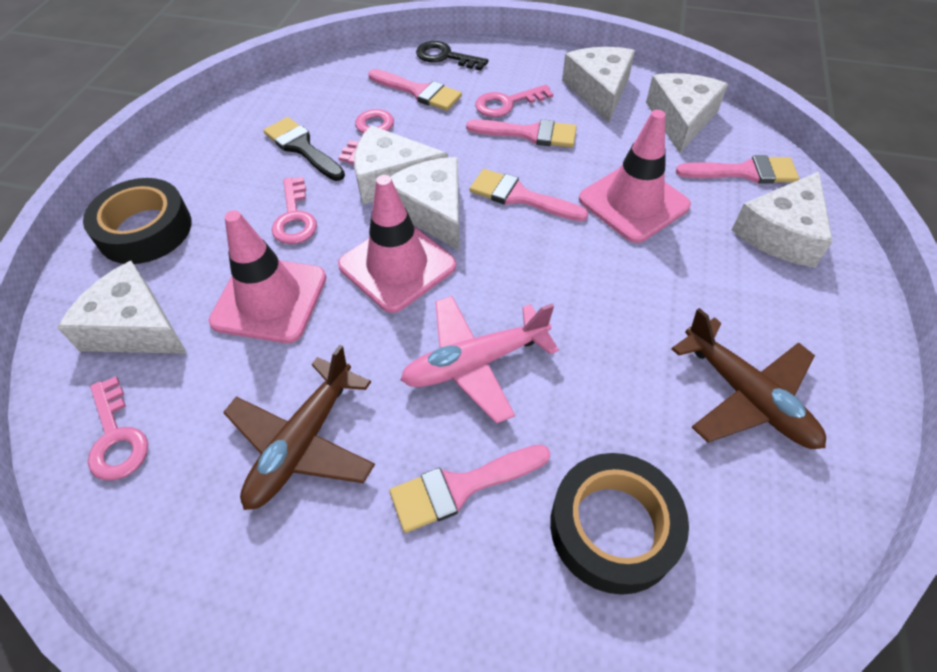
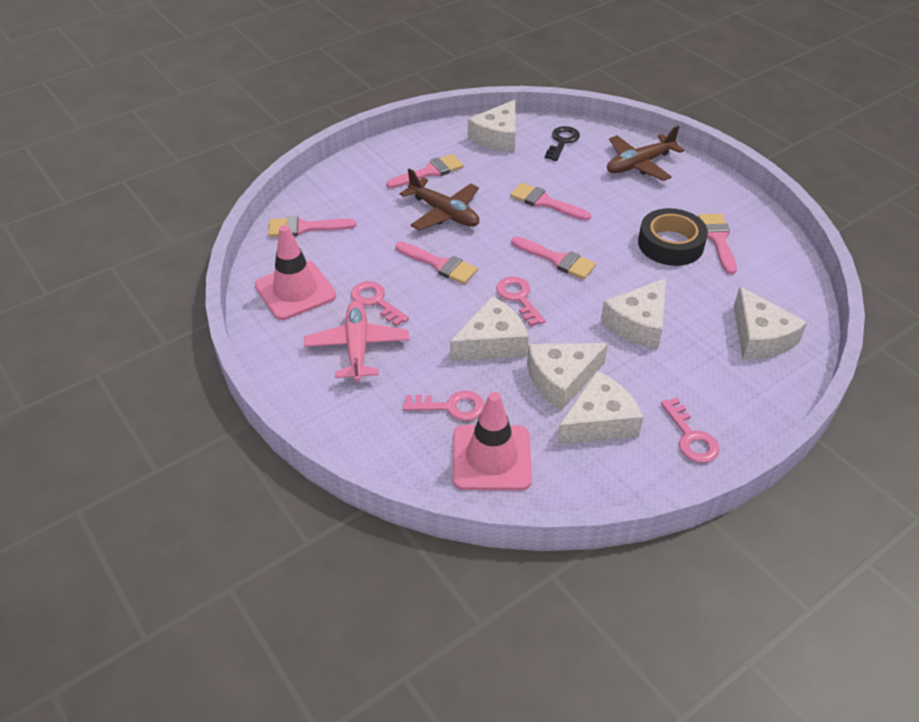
black brush: [263,117,345,181] = 1 -> none = 0
black tape: [83,178,192,264] [550,453,689,595] = 2 -> [638,208,708,266] = 1
pink brush: [368,69,462,111] [389,444,550,533] [466,119,577,148] [470,169,588,221] [676,155,799,184] = 5 -> [268,216,357,237] [386,154,464,188] [395,242,478,284] [510,183,591,221] [511,236,596,279] [698,214,737,274] = 6
pink traffic cone: [209,210,326,343] [338,175,456,313] [579,110,691,243] = 3 -> [255,225,336,320] [453,392,532,490] = 2

